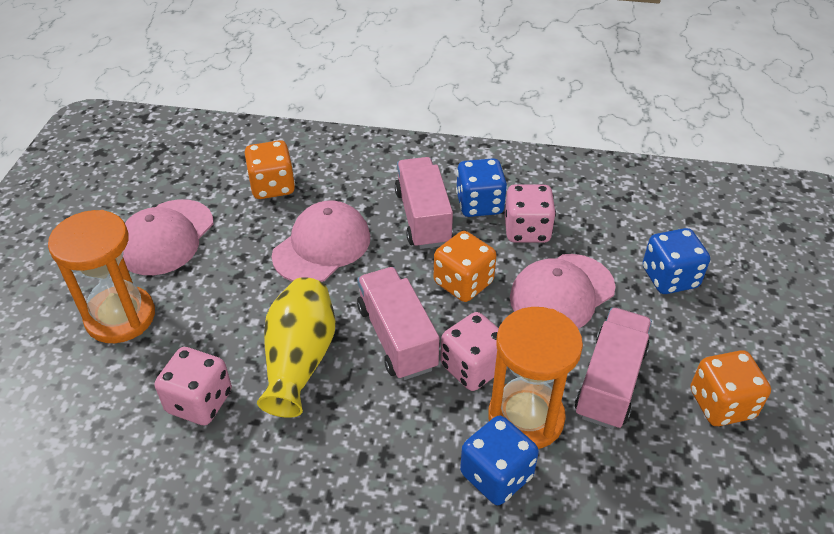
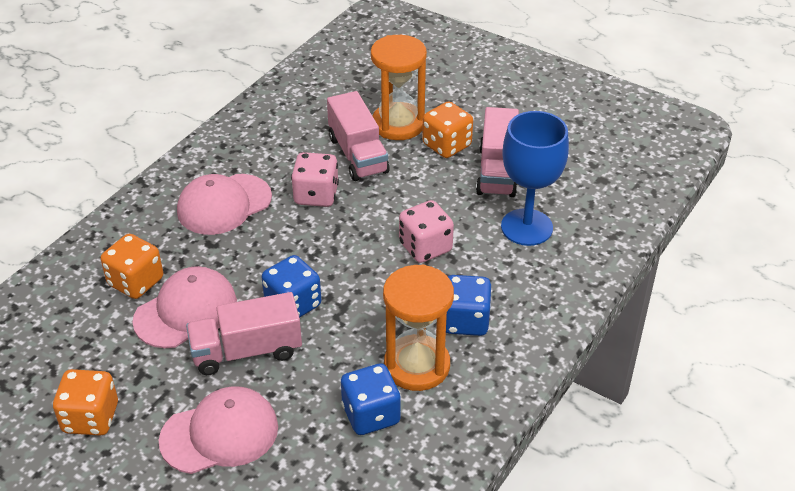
blue goblet: none = 0 -> [501,111,569,246] = 1
pink dice: [155,347,232,425] [441,312,499,391] [505,184,556,243] = 3 -> [291,152,339,207] [399,200,454,263] = 2
yellow vase: [257,277,335,418] = 1 -> none = 0

